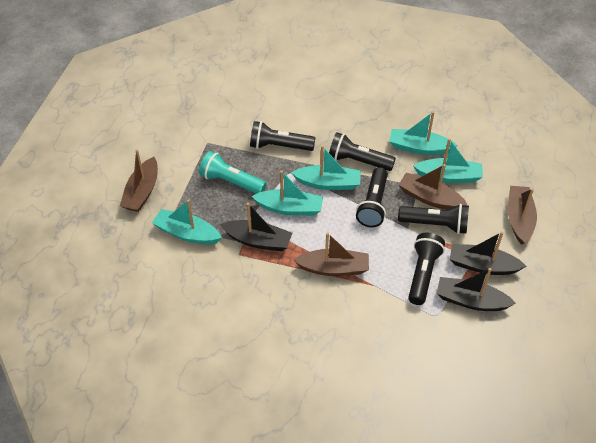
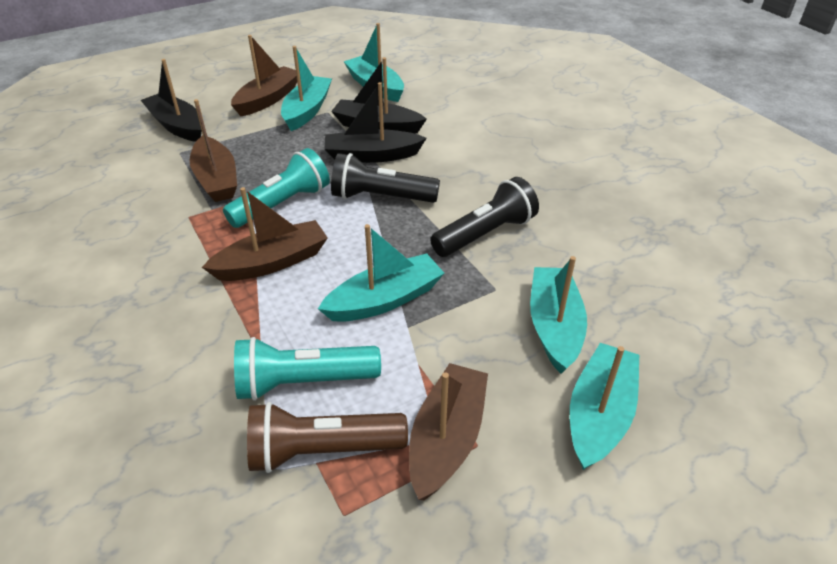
black flashlight: [250,121,315,151] [329,132,396,171] [356,167,388,227] [398,204,469,234] [408,233,445,305] = 5 -> [331,153,440,203] [430,177,539,257] = 2
brown flashlight: none = 0 -> [247,402,408,473] = 1
turquoise flashlight: [199,151,267,194] = 1 -> [223,148,330,228] [234,337,381,401] = 2

